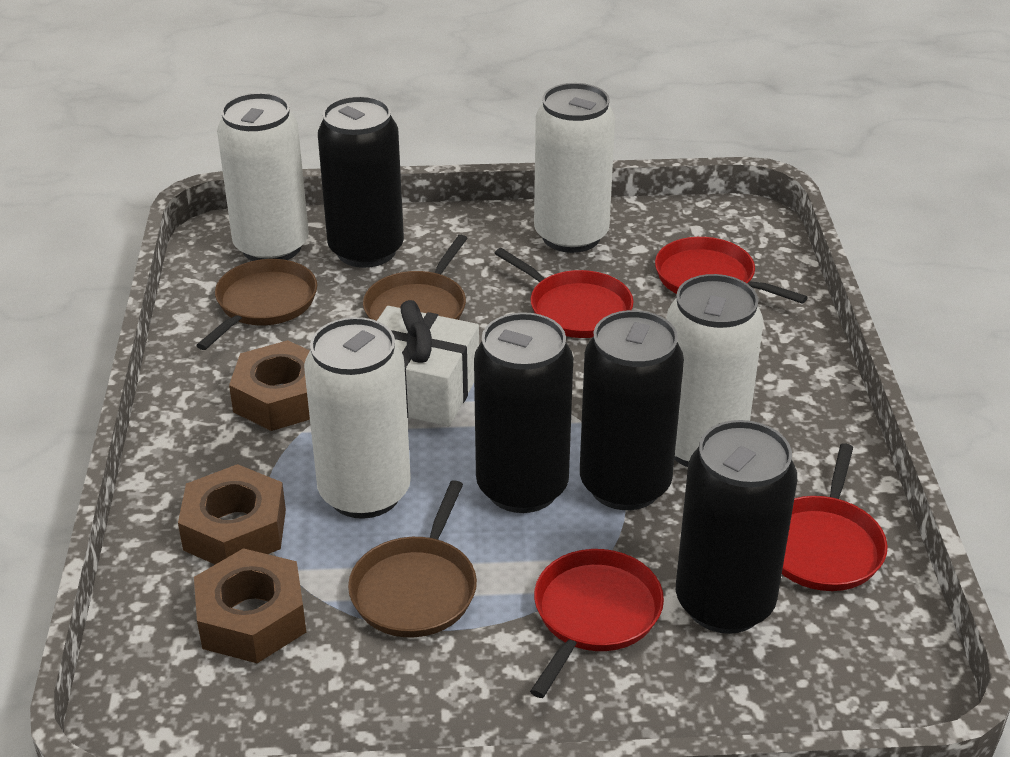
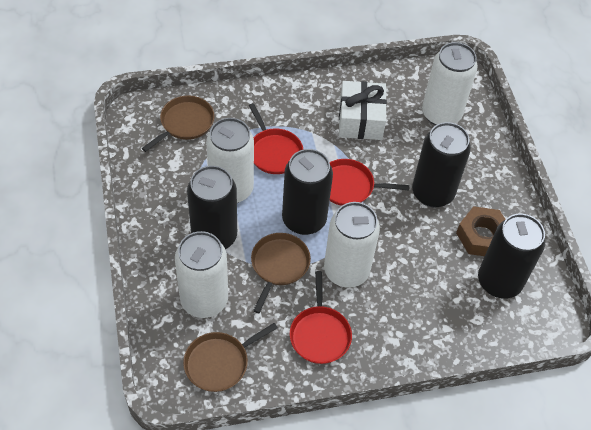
brown nut: [178,464,286,564] [194,548,306,663] [229,340,310,431] = 3 -> [456,206,506,256] = 1
red pan: [494,248,633,338] [530,549,664,698] [655,237,808,304] [782,443,888,591] = 4 -> [249,103,303,174] [290,271,352,364] [330,159,409,206] = 3

